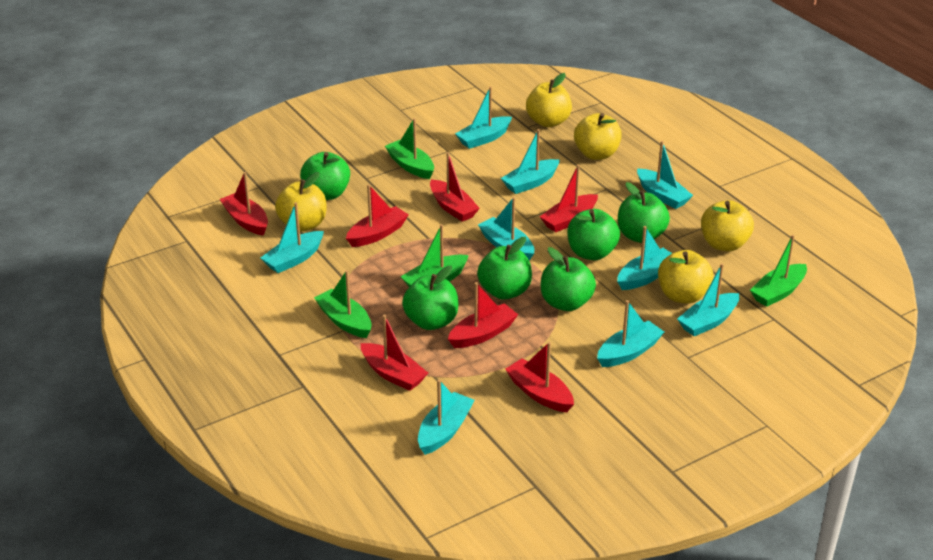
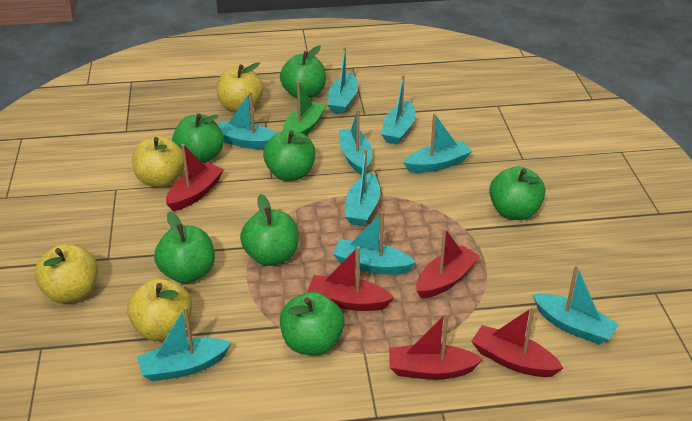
green apple: [300,152,350,200] [402,266,458,330] [477,237,532,300] [541,247,596,311] [567,209,620,260] [618,182,670,243] = 6 -> [154,212,215,283] [172,113,224,164] [240,194,298,266] [263,130,316,181] [280,45,326,98] [280,292,345,355] [489,166,545,220] = 7
green boat: [314,270,372,338] [385,118,434,179] [401,224,469,287] [750,235,807,307] = 4 -> [283,81,326,136] = 1
red boat: [220,172,268,236] [346,184,409,247] [361,314,428,391] [430,152,480,222] [448,282,518,348] [505,342,574,412] [540,165,598,232] = 7 -> [166,144,224,211] [307,246,394,311] [389,312,483,380] [416,228,480,299] [471,307,563,377] = 5
yellow apple: [275,172,326,232] [526,73,572,127] [574,113,622,160] [658,250,713,304] [701,200,754,252] = 5 -> [35,244,98,303] [127,278,192,341] [132,136,184,187] [216,62,264,112] = 4

